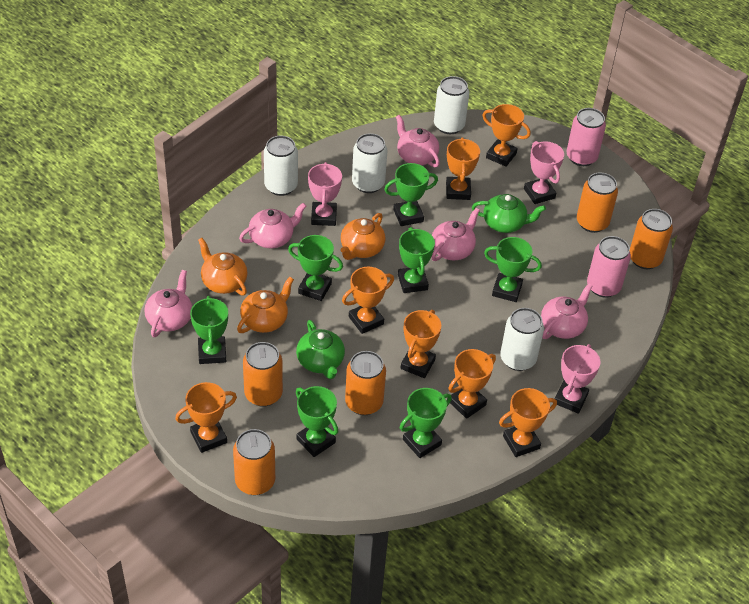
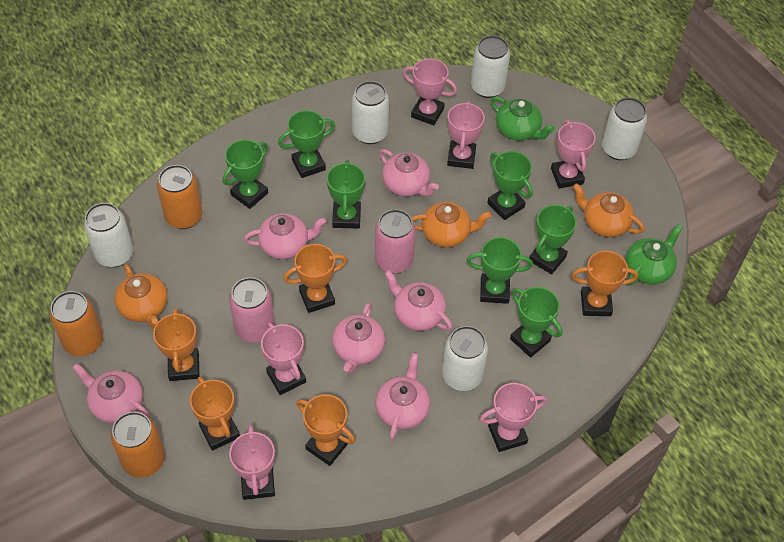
orange can: [233,429,275,495] [243,342,283,407] [345,351,386,415] [577,172,618,233] [630,209,673,269] = 5 -> [50,291,103,356] [111,412,165,478] [157,165,202,229] = 3
orange trophy: [175,382,237,453] [342,267,394,334] [401,310,441,378] [446,138,480,200] [448,349,496,419] [482,104,531,167] [499,388,557,457] = 7 -> [153,308,199,381] [190,377,240,451] [283,244,347,313] [297,394,355,466] [572,251,638,316] = 5
pink teapot: [144,270,192,337] [239,203,307,249] [396,115,440,167] [431,208,480,261] [541,284,593,339] = 5 -> [72,363,149,423] [244,213,326,259] [332,303,385,374] [375,353,430,440] [379,149,439,196] [384,270,452,331] = 6
pink trophy: [308,162,342,226] [524,141,564,204] [555,344,600,414] = 3 -> [229,425,275,500] [261,322,306,395] [403,58,457,126] [447,101,485,169] [480,383,547,452] [551,120,596,188] = 6
white can: [264,136,298,196] [352,133,387,193] [434,76,469,134] [500,308,544,371] = 4 -> [84,203,133,267] [352,81,389,144] [442,326,488,391] [471,35,510,98] [602,97,647,160] = 5

